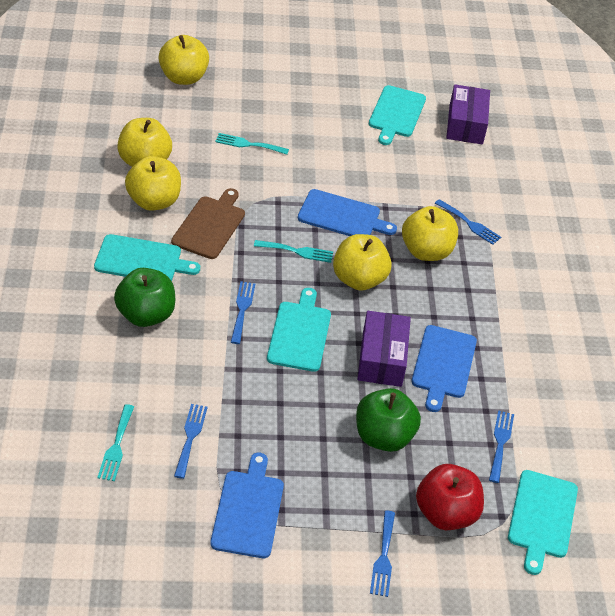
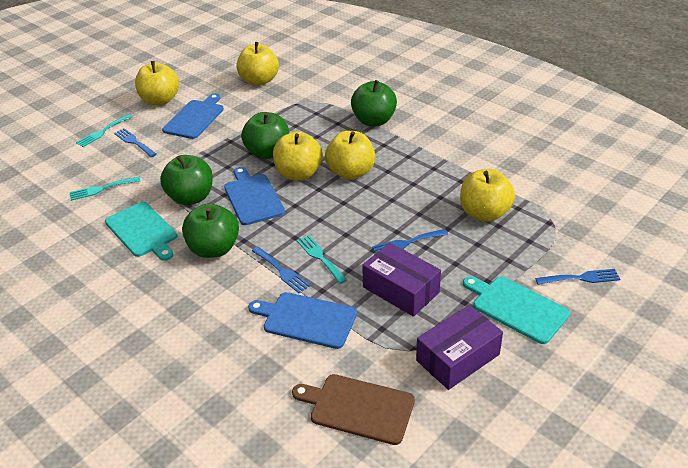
blue fork: [174,404,208,479] [231,281,255,344] [370,511,395,597] [435,199,501,245] [489,410,514,483] = 5 -> [114,128,156,157] [252,247,311,293] [372,229,448,253] [535,269,620,285] = 4
green apple: [114,268,175,327] [356,388,421,452] = 2 -> [160,155,213,205] [182,203,239,258] [241,112,289,159] [351,80,397,126] = 4
red apple: [416,464,484,530] = 1 -> none = 0
turquoise cutting board: [94,234,200,281] [267,288,331,372] [369,85,426,145] [508,470,578,575] = 4 -> [105,202,177,261] [463,276,570,344] = 2

